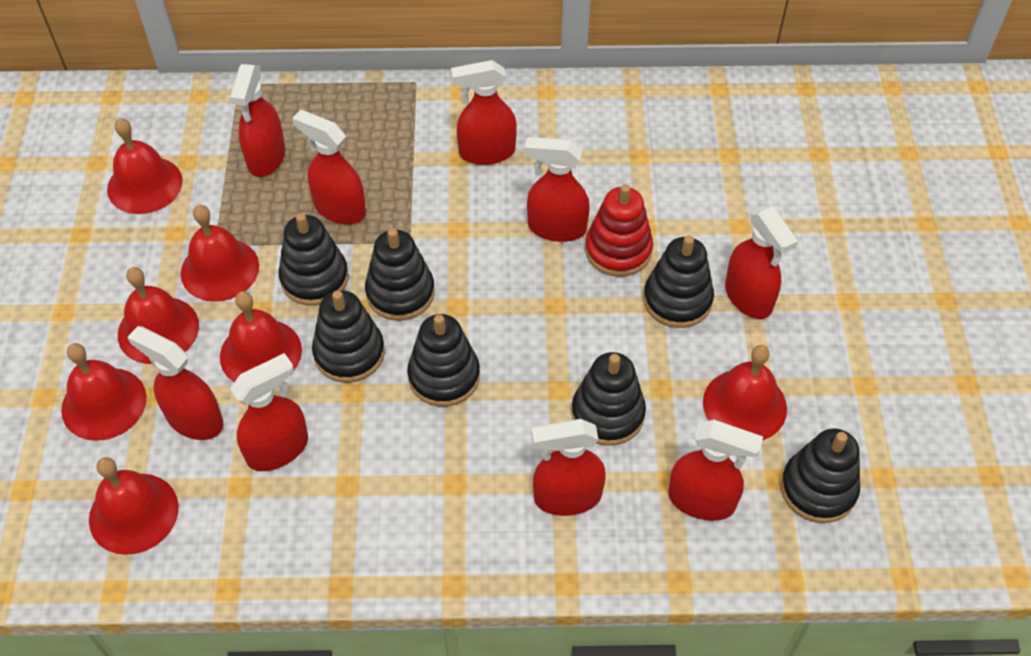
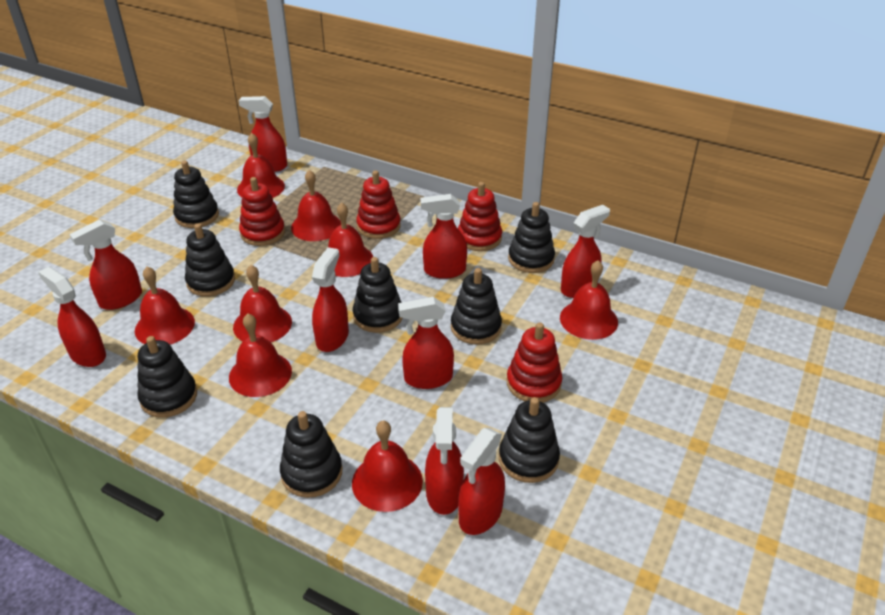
black stacking toy: [279,213,349,306] [312,290,385,383] [365,228,435,321] [407,314,480,407] [572,352,646,446] [643,235,714,328] [781,428,860,523] = 7 -> [137,336,197,418] [173,161,219,228] [185,223,235,297] [280,411,342,498] [353,257,402,333] [451,268,502,345] [499,397,560,483] [508,202,555,273] = 8
red bell: [61,343,147,441] [89,457,179,555] [107,118,183,214] [118,267,199,364] [181,205,259,302] [220,291,302,382] [703,345,787,440] = 7 -> [135,267,195,344] [229,314,292,397] [233,265,292,342] [237,133,285,198] [291,170,341,241] [328,202,373,277] [352,421,423,512] [560,260,618,340] = 8
red stacking toy: [585,184,653,277] = 1 -> [239,177,285,246] [356,170,401,239] [458,182,502,251] [507,322,562,403] = 4

